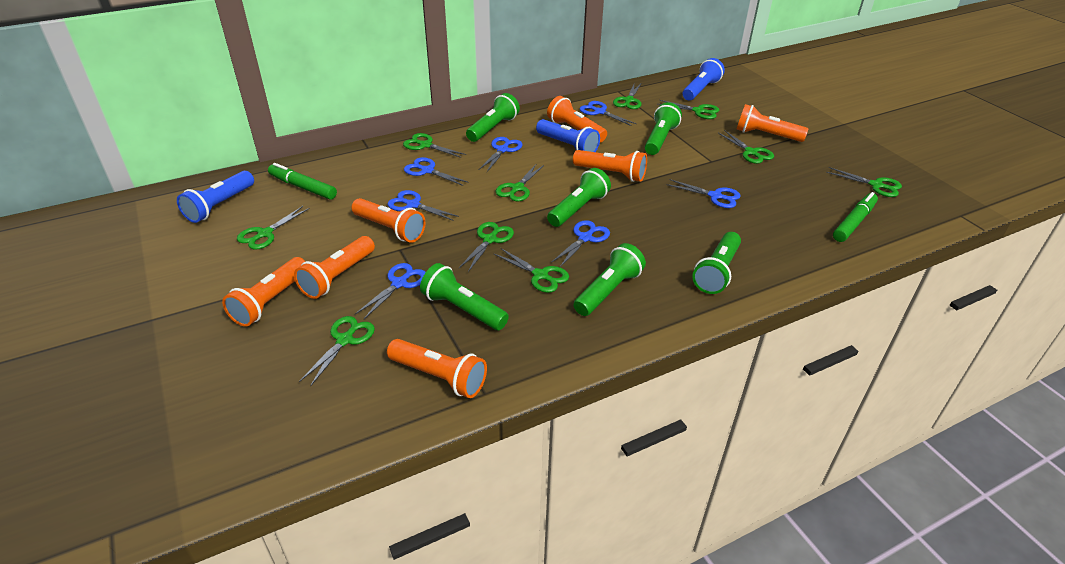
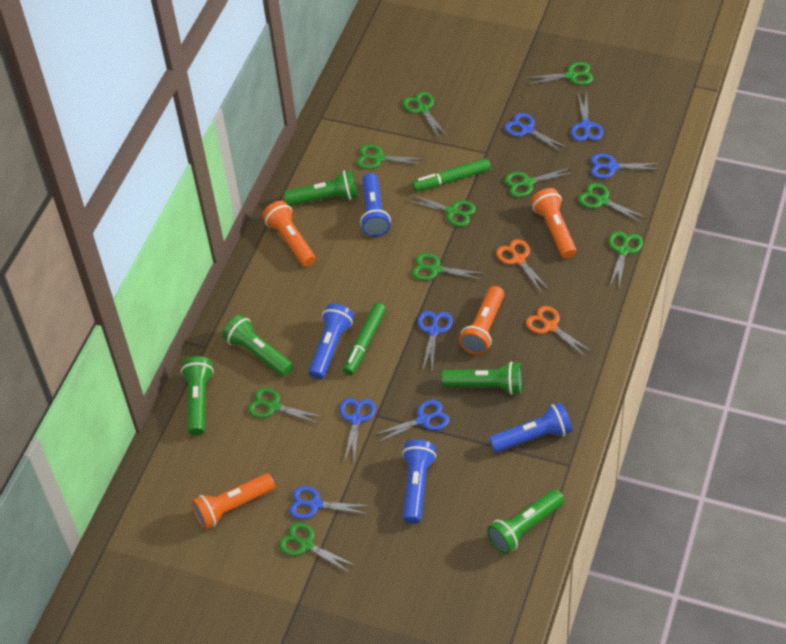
blue flashlight: [177,171,254,223] [536,119,600,152] [683,58,725,100] = 3 -> [309,304,354,380] [360,173,391,237] [402,440,436,524] [489,403,572,453] = 4
green flashlight: [420,263,509,330] [466,93,520,142] [547,168,611,227] [574,243,646,316] [645,102,682,155] [692,232,741,294] = 6 -> [181,356,214,436] [223,315,293,376] [284,170,358,206] [442,362,522,395] [487,489,564,554] = 5
orange flashlight: [222,257,305,327] [294,236,375,299] [352,198,425,243] [387,339,487,398] [547,96,607,143] [573,150,647,182] [737,104,808,142] = 7 -> [192,474,275,530] [262,201,316,267] [459,286,504,355] [531,188,577,259] = 4
orange scissors: none = 0 -> [496,239,549,293] [526,306,592,357] = 2

